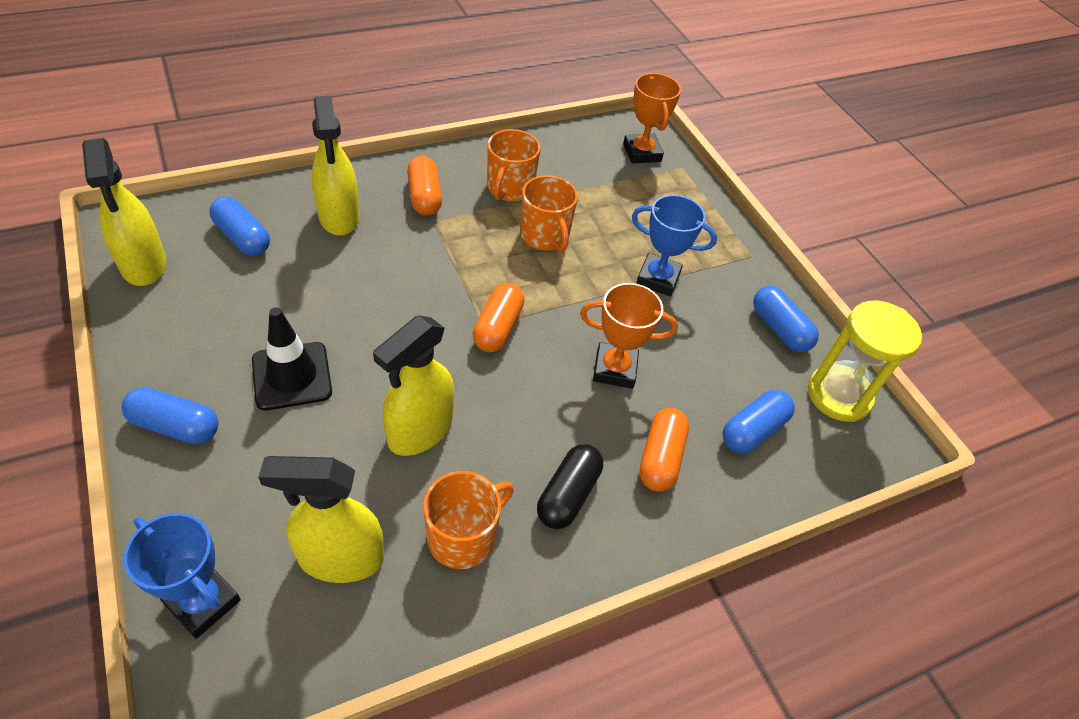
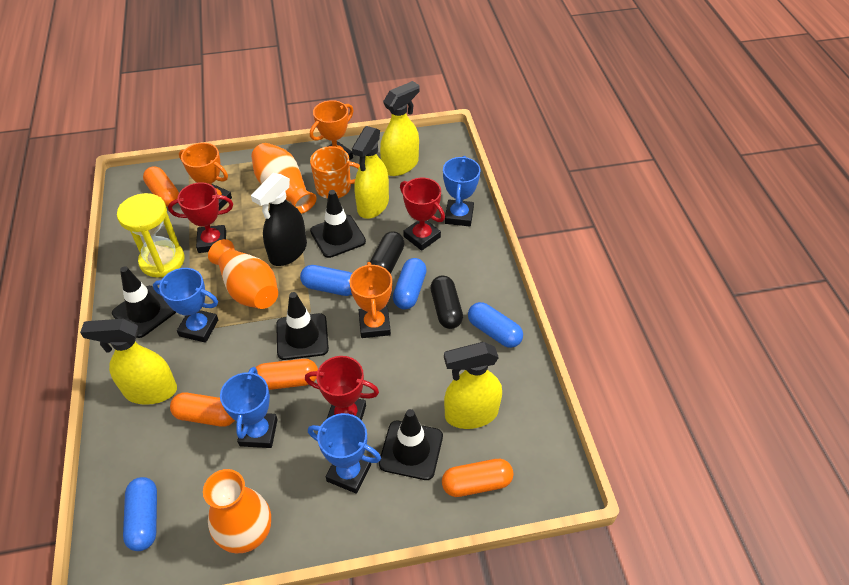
black capsule: [537,444,603,529] = 1 -> [370,231,405,274] [430,275,463,329] = 2
black spray bottle: none = 0 -> [251,173,307,266] = 1
black traffic cone: [252,307,332,411] = 1 -> [112,266,176,338] [276,292,329,360] [310,190,366,258] [379,409,443,480] = 4
blue trophy: [124,513,241,639] [632,195,717,296] = 2 -> [153,268,218,343] [220,367,278,448] [308,413,381,494] [443,156,480,227] = 4
orange capsule: [407,156,442,216] [472,283,525,352] [639,408,689,492] = 3 -> [143,166,179,207] [170,392,235,427] [256,359,318,390] [442,459,513,497] = 4
orange mug: [423,471,513,569] [487,129,540,202] [520,175,578,252] = 3 -> [310,146,360,199] = 1
orange trophy: [580,283,678,389] [623,73,681,164] = 2 -> [179,143,232,210] [310,100,354,160] [349,262,392,338] = 3
orange vase: none = 0 -> [203,469,271,553] [208,239,278,309] [251,143,317,214] = 3
red trophy: none = 0 -> [168,182,233,253] [305,356,379,420] [400,178,445,251] = 3

